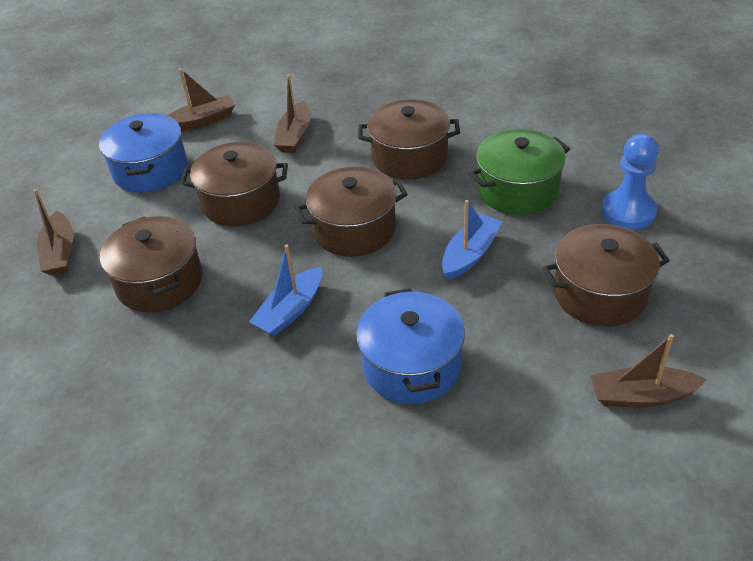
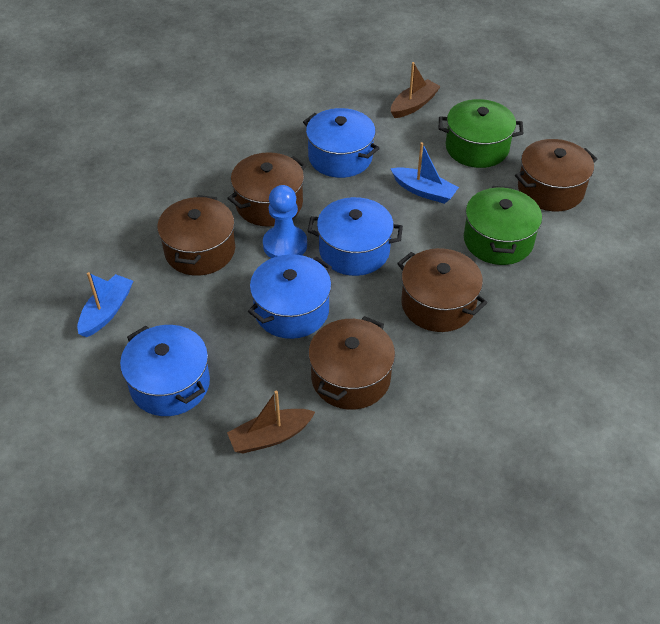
blue pot: [99,113,187,193] [356,288,465,404] = 2 -> [120,325,210,416] [248,254,332,339] [303,108,380,178] [308,197,403,276] = 4
brown boat: [33,189,74,276] [167,68,235,131] [274,75,310,153] [591,334,707,407] = 4 -> [227,391,315,453] [391,62,441,118] = 2
green pot: [469,129,570,215] = 1 -> [439,99,524,168] [464,186,542,265] = 2

